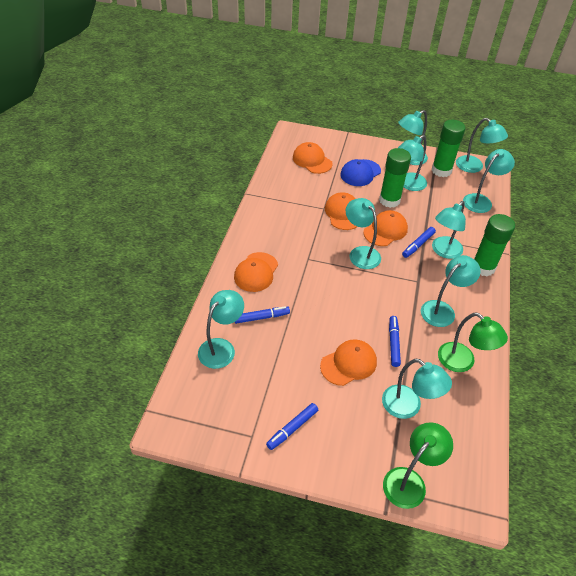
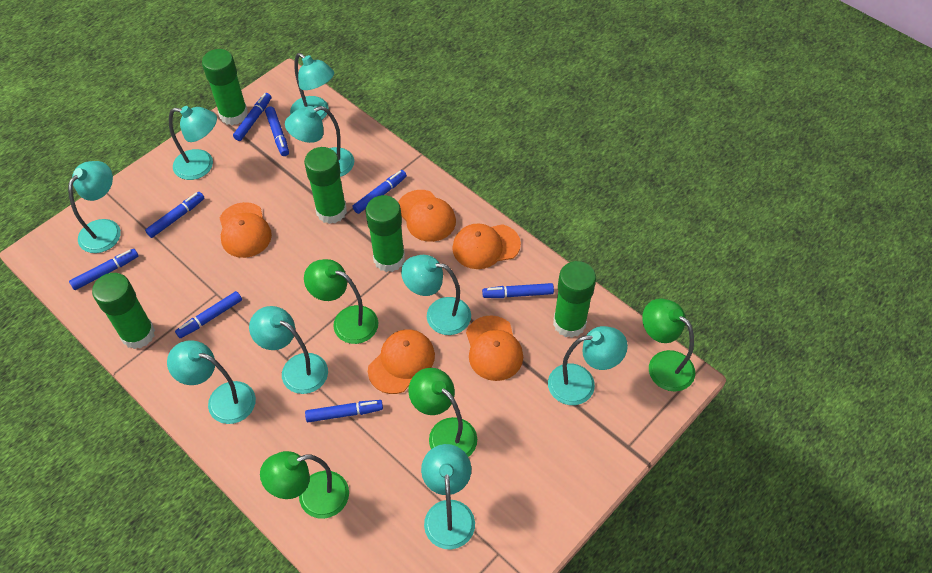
blue cap: [340,159,381,186] = 1 -> none = 0
blue marker: [235,306,290,324] [266,403,318,450] [389,316,401,367] [402,227,436,258] = 4 -> [69,249,139,290] [145,192,204,238] [175,291,242,338] [233,93,271,141] [265,106,289,156] [305,400,383,422] [352,170,407,214] [482,283,554,298] = 8
green glue stick: [379,148,411,208] [432,120,465,177] [474,214,515,276] = 3 -> [92,273,155,349] [202,49,248,125] [304,147,347,224] [365,195,405,272] [553,261,596,338] = 5
green lamp: [383,422,453,509] [438,312,508,372] = 2 -> [260,451,349,519] [304,259,378,344] [408,368,477,457] [642,298,695,392] = 4

